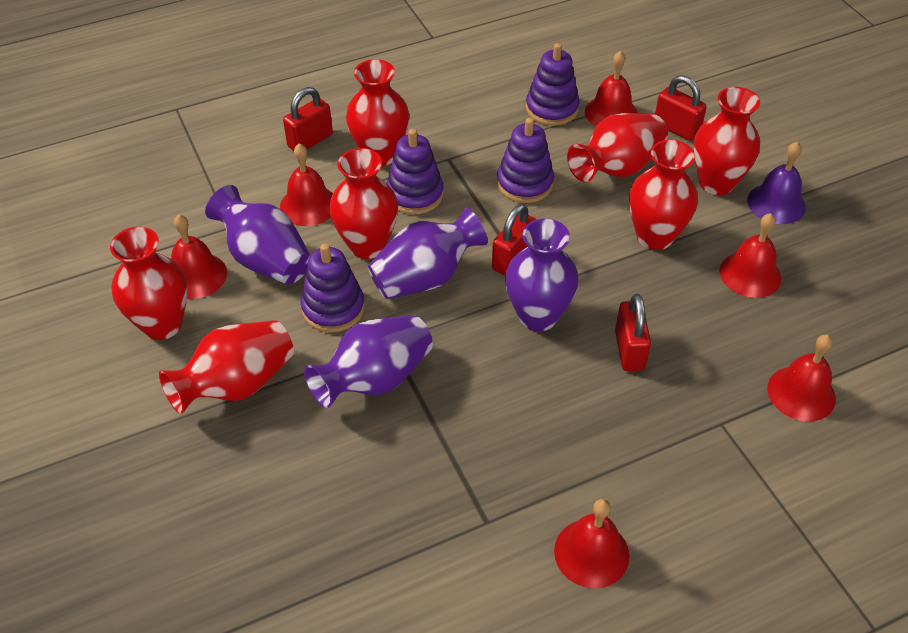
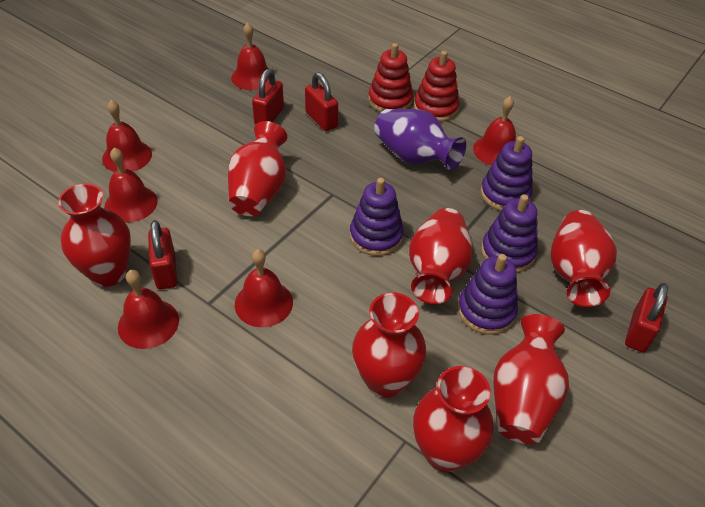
purple bell: [747,142,806,224] = 1 -> none = 0
purple vase: [205,185,310,285] [304,315,433,408] [368,208,488,299] [505,218,578,331] = 4 -> [374,109,466,170] = 1
red stacking toy: none = 0 -> [368,43,413,112] [414,51,459,122] = 2

